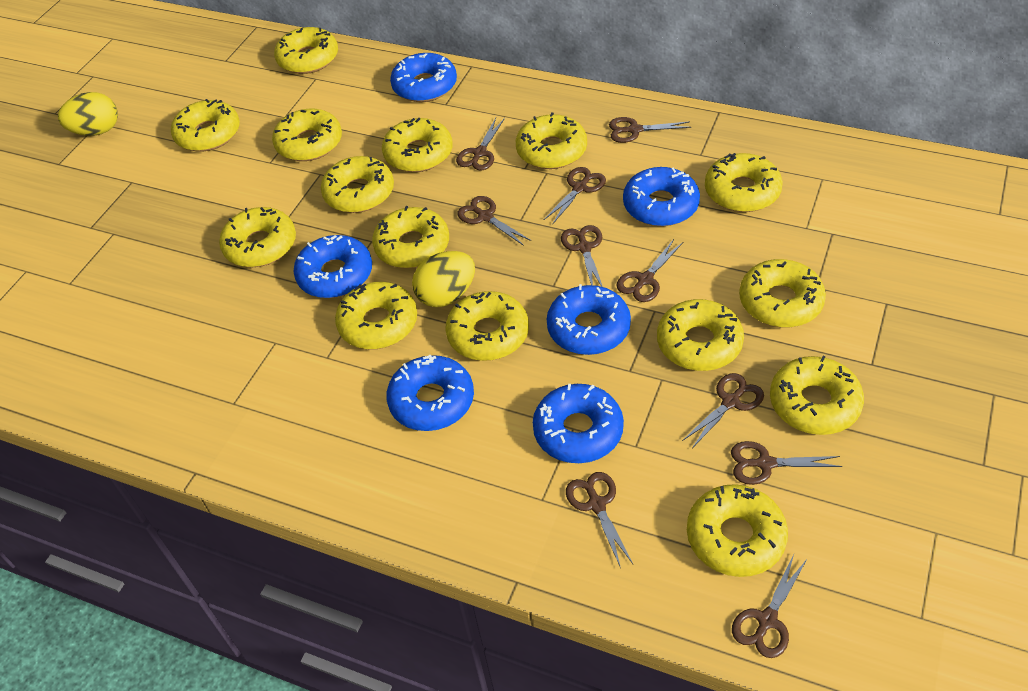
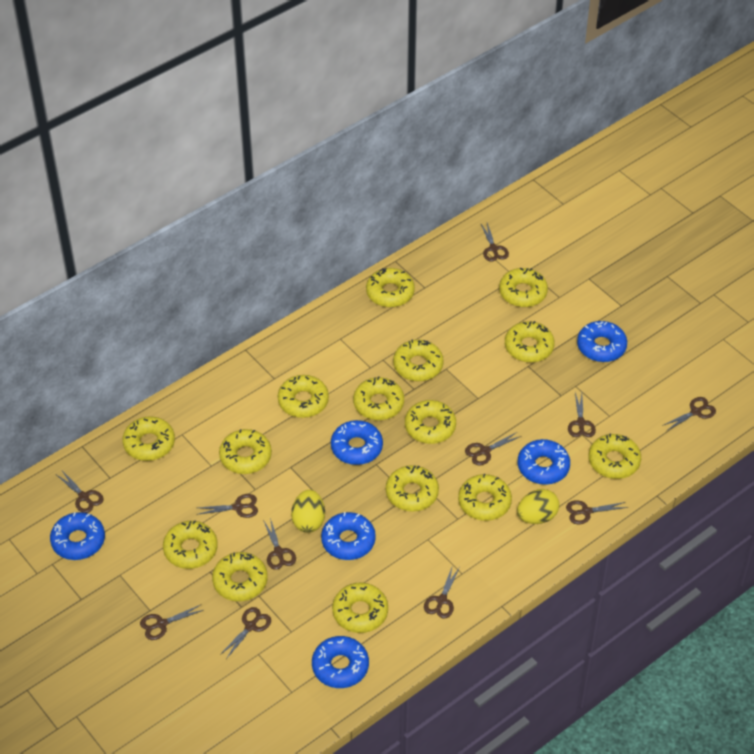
brown scissors: [456,118,505,171] [458,196,531,246] [544,167,606,225] [561,225,603,287] [566,472,633,568] [609,117,691,143] [616,239,683,302] [682,373,764,448] [731,441,842,485] [732,554,807,658] = 10 -> [57,471,104,513] [140,605,203,640] [196,494,258,518] [220,607,271,659] [263,518,296,570] [424,565,460,618] [465,432,521,465] [481,223,509,262] [566,500,628,524] [568,393,596,437] [662,397,716,431] = 11

